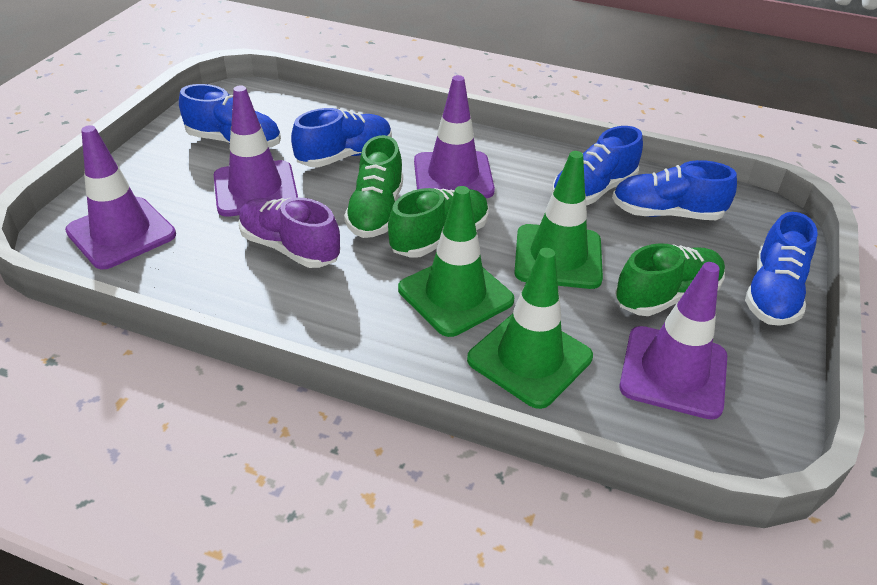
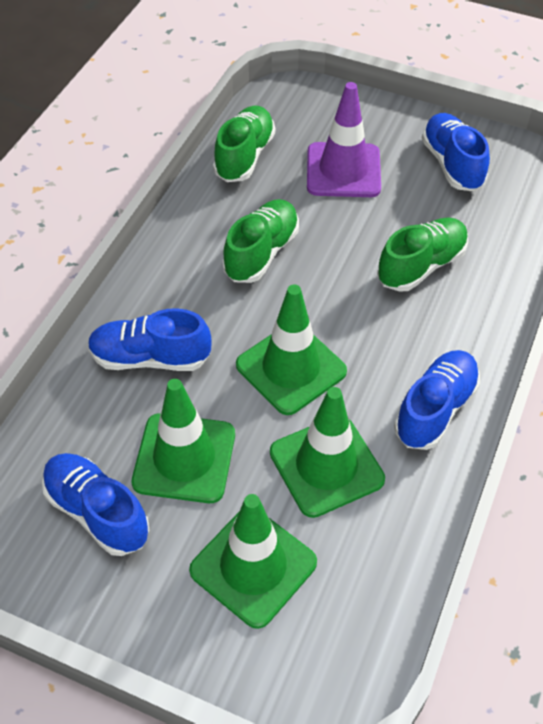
blue shoe: [179,84,281,148] [291,108,392,167] [552,126,643,205] [612,160,737,220] [745,212,818,326] = 5 -> [42,453,149,556] [88,308,212,371] [394,350,480,450] [421,113,490,191] = 4
green traffic cone: [398,186,514,337] [467,248,593,409] [514,151,603,289] = 3 -> [132,379,235,503] [189,494,317,629] [236,285,347,415] [270,387,385,518] = 4
purple shoe: [238,198,340,268] = 1 -> none = 0
purple traffic cone: [65,125,176,269] [214,86,298,217] [414,75,495,198] [619,262,727,420] = 4 -> [307,82,381,197] = 1

